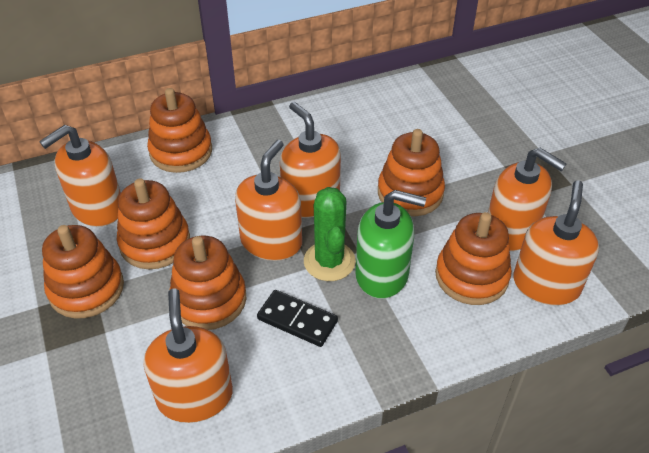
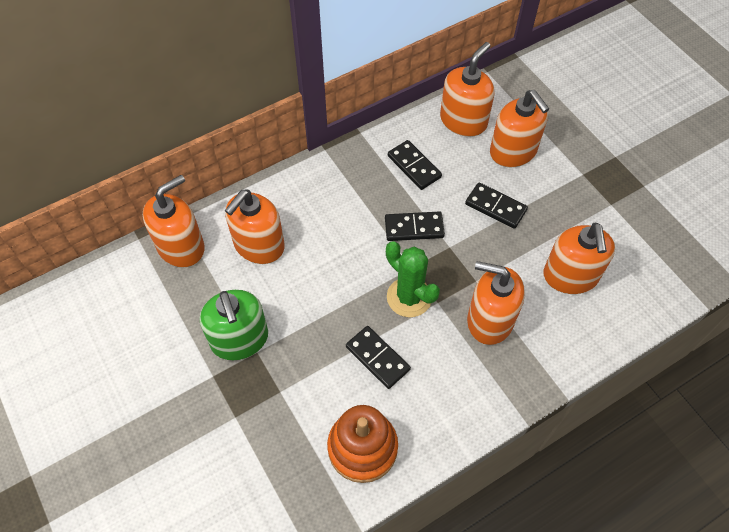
black domino: [257,290,338,347] = 1 -> [346,326,411,389] [385,211,445,241] [388,140,442,190] [465,182,528,229] = 4
orange stacking toy: [42,225,124,319] [117,179,190,269] [147,88,212,173] [170,236,247,330] [378,129,445,216] [435,212,512,305] = 6 -> [327,405,398,483] = 1

